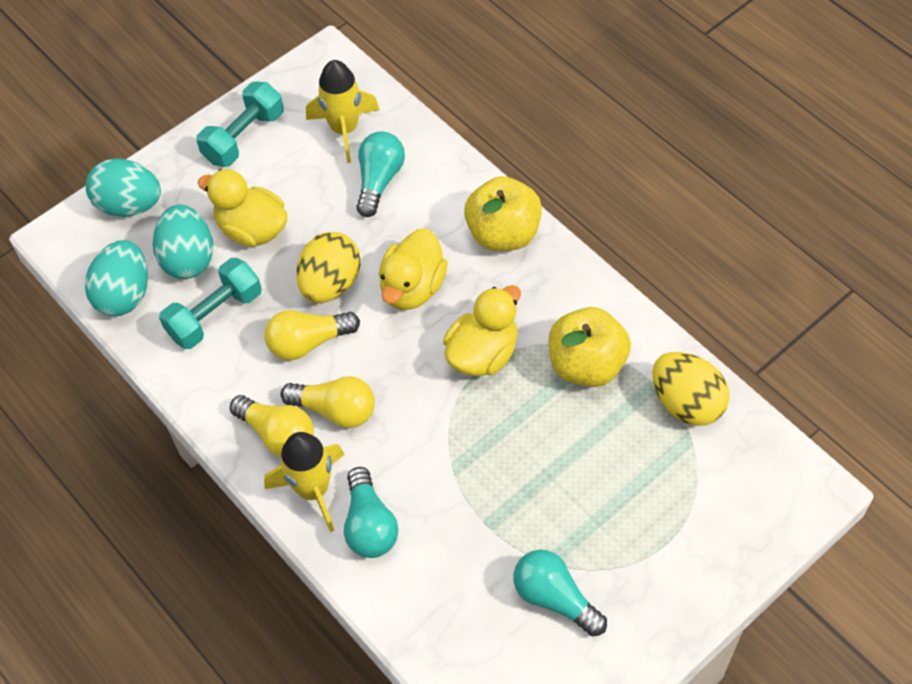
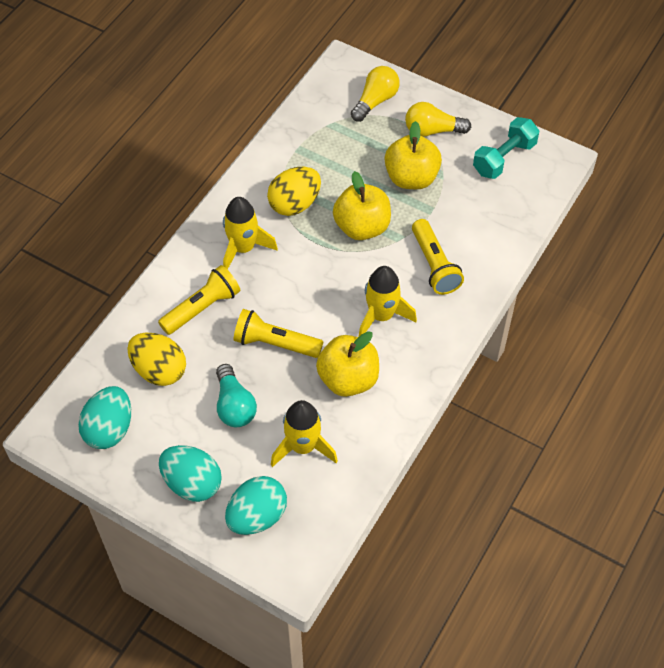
turquoise dumbbell: [159,258,262,349] [196,81,284,167] = 2 -> [473,117,539,179] = 1
turquoise light bulb: [344,467,398,558] [356,131,405,217] [513,550,607,637] = 3 -> [216,364,257,427] = 1
yellow apple: [464,176,542,251] [549,307,631,387] = 2 -> [316,331,379,397] [333,171,391,240] [385,121,442,189] = 3
yellow duck: [198,169,287,247] [379,228,448,310] [443,285,521,376] = 3 -> none = 0
yellow flashlight: none = 0 -> [158,265,240,335] [234,309,323,358] [412,219,464,295] = 3
yellow light bulb: [230,395,314,457] [265,310,360,360] [281,376,375,428] = 3 -> [351,66,399,122] [405,102,471,137] = 2
yellow rocket: [264,432,345,532] [306,60,380,163] = 2 -> [223,197,278,270] [271,400,338,467] [358,266,417,337] = 3

